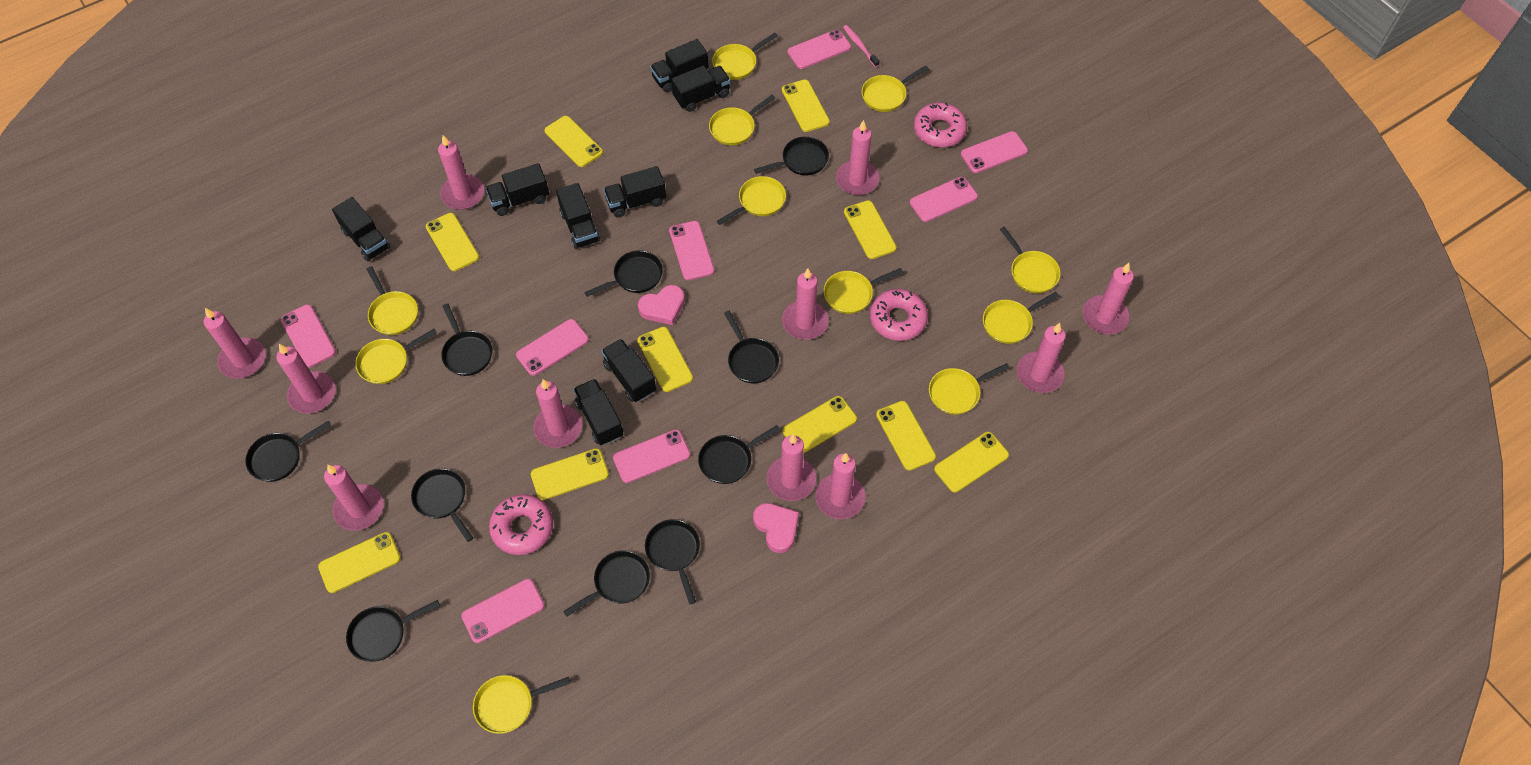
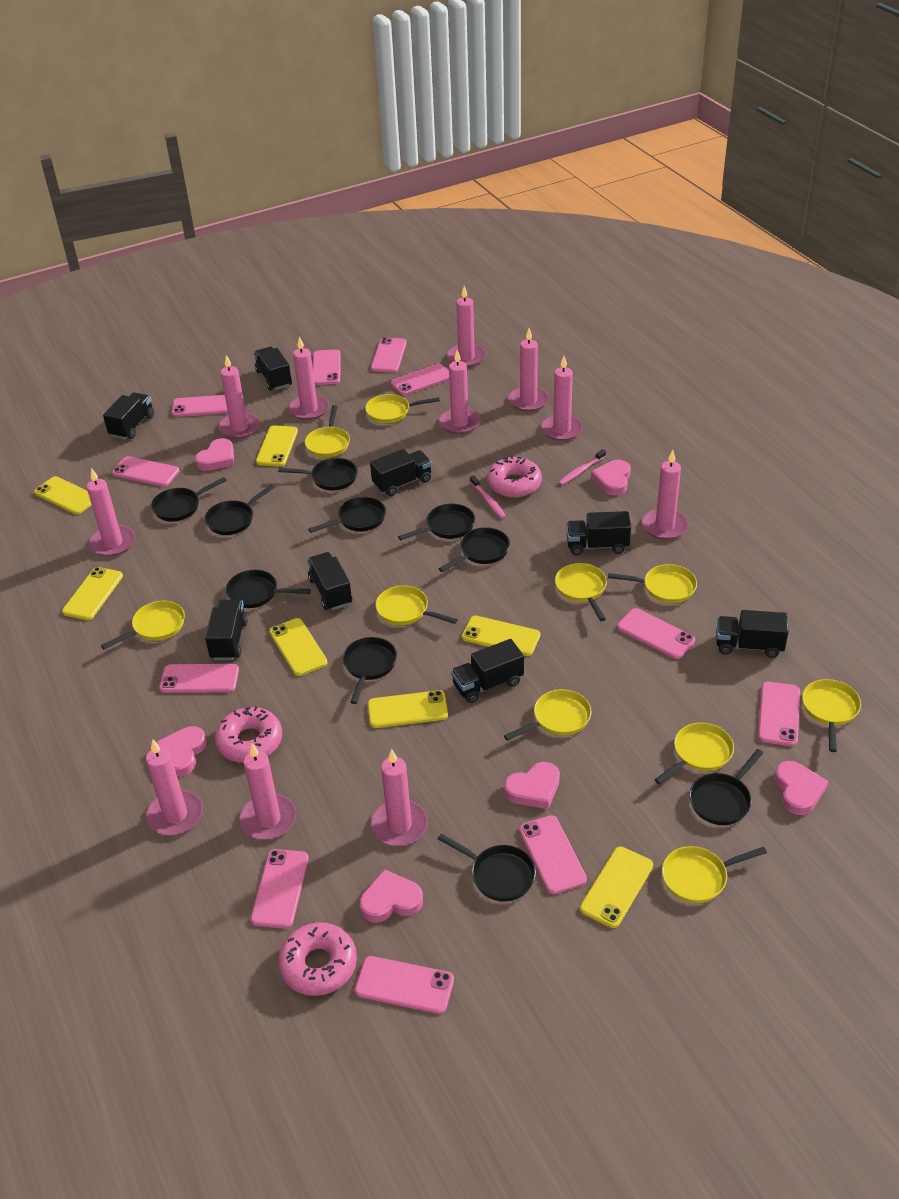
pink heart: [638,285,685,325] [753,503,799,553] = 2 -> [156,726,207,777] [195,438,234,471] [360,869,423,923] [504,762,560,809] [591,460,631,495] [774,761,828,815] = 6
pink phone: [281,304,336,368] [461,579,544,643] [516,319,589,376] [613,429,690,483] [669,221,714,280] [788,29,851,69] [910,177,978,222] [961,131,1028,173] = 8 -> [112,456,179,487] [160,664,239,693] [172,395,228,417] [251,849,309,929] [313,349,341,385] [355,956,454,1014] [371,337,407,373] [391,364,449,395] [519,815,587,894] [617,608,695,659] [758,681,800,746] = 11
pink toothbrush: [843,25,879,67] = 1 -> [470,475,506,518] [558,449,606,485] = 2
yellow pan: [355,329,437,384] [366,266,418,335] [473,675,570,734] [709,95,775,145] [712,33,778,80] [717,176,786,225] [824,268,903,314] [862,66,929,112] [929,363,1010,415] [983,292,1059,344] [1000,227,1061,293] = 11 -> [101,601,185,649] [305,405,350,458] [365,394,440,423] [375,585,458,625] [504,689,591,741] [555,563,607,621] [608,564,697,603] [654,723,734,784] [662,846,767,903] [802,679,861,752] = 10
yellow phone: [318,532,401,593] [426,213,479,271] [531,448,609,500] [544,116,603,167] [638,327,693,392] [782,79,830,132] [783,396,857,453] [844,200,896,259] [876,401,936,471] [934,432,1009,493] = 10 -> [34,476,92,514] [62,567,123,620] [256,425,298,467] [269,618,328,676] [368,690,448,728] [462,616,540,656] [580,847,653,928] = 7

